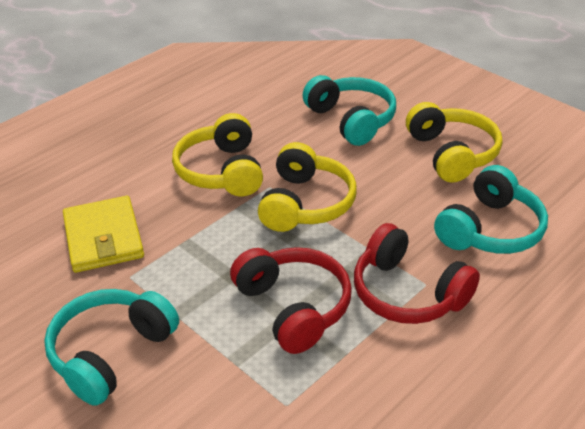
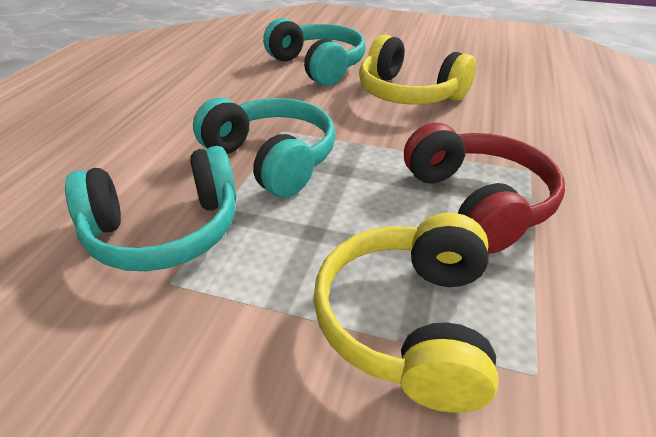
red headphones: [230,247,352,354] [354,223,480,324] = 2 -> [404,123,565,254] = 1
yellow headphones: [172,113,263,196] [258,142,357,232] [406,102,502,183] = 3 -> [313,213,498,413] [359,34,476,105] = 2
yellow wallet: [63,196,144,273] = 1 -> none = 0

